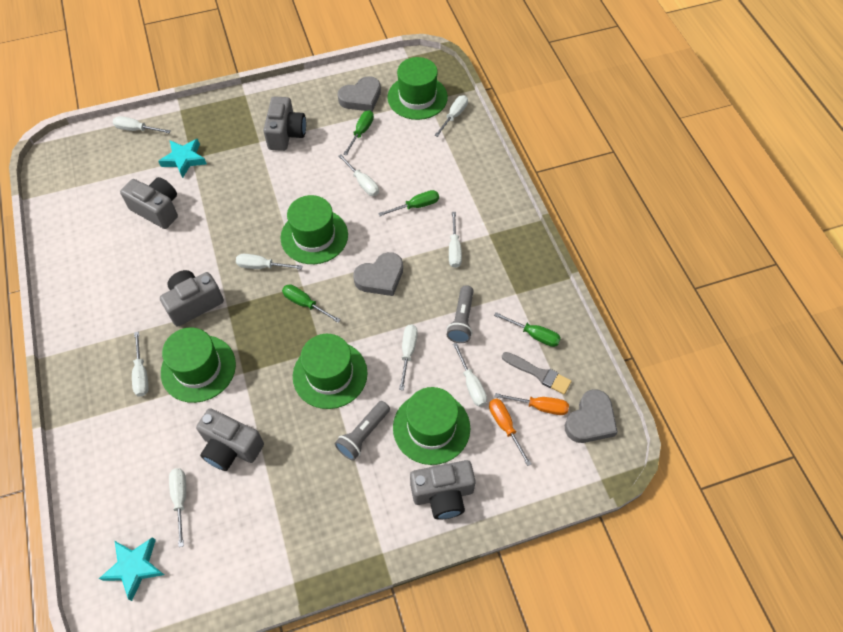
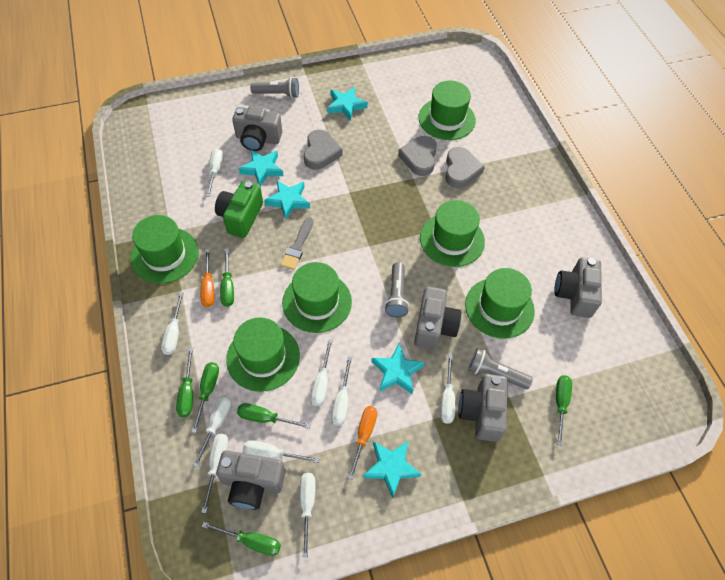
green camera: none = 0 -> [215,181,263,238] = 1
green hat: [161,327,236,403] [281,195,348,264] [293,334,368,409] [387,57,448,120] [393,387,470,465] = 5 -> [131,215,199,284] [226,317,300,392] [282,262,352,333] [419,81,476,140] [420,200,485,267] [465,268,535,339] = 6
green screwdriver: [282,284,341,323] [343,110,374,156] [378,190,439,216] [494,312,561,347] = 4 -> [176,348,193,417] [191,362,219,433] [201,522,281,556] [220,249,234,307] [237,403,311,429] [556,375,572,446] = 6
grey flashlight: [335,401,390,461] [447,285,474,343] = 2 -> [250,77,299,98] [384,262,409,318] [468,348,533,389] = 3
turquoise star: [99,537,164,601] [158,139,207,178] = 2 -> [239,150,284,186] [264,180,310,220] [327,87,368,121] [363,441,421,498] [371,344,425,394] = 5

